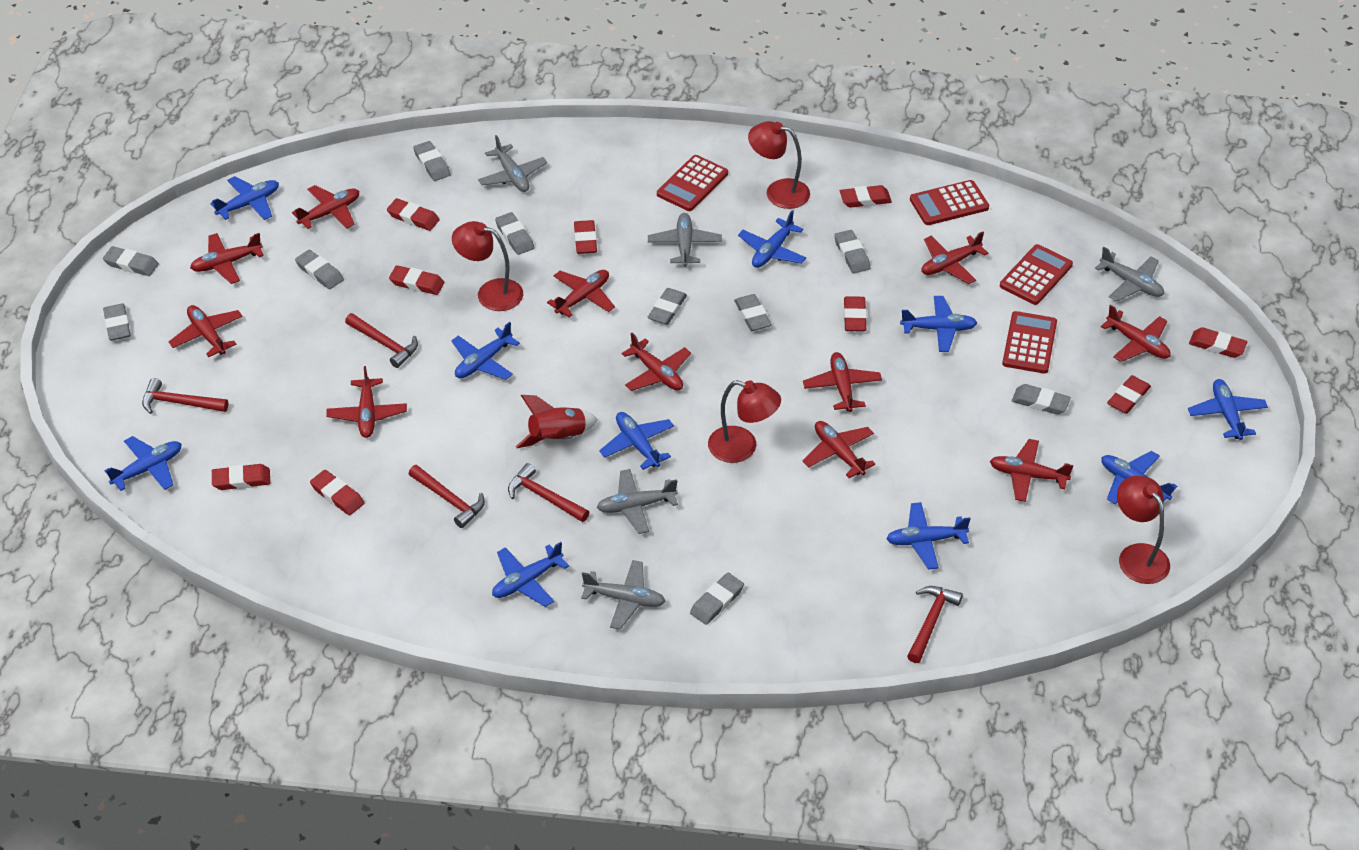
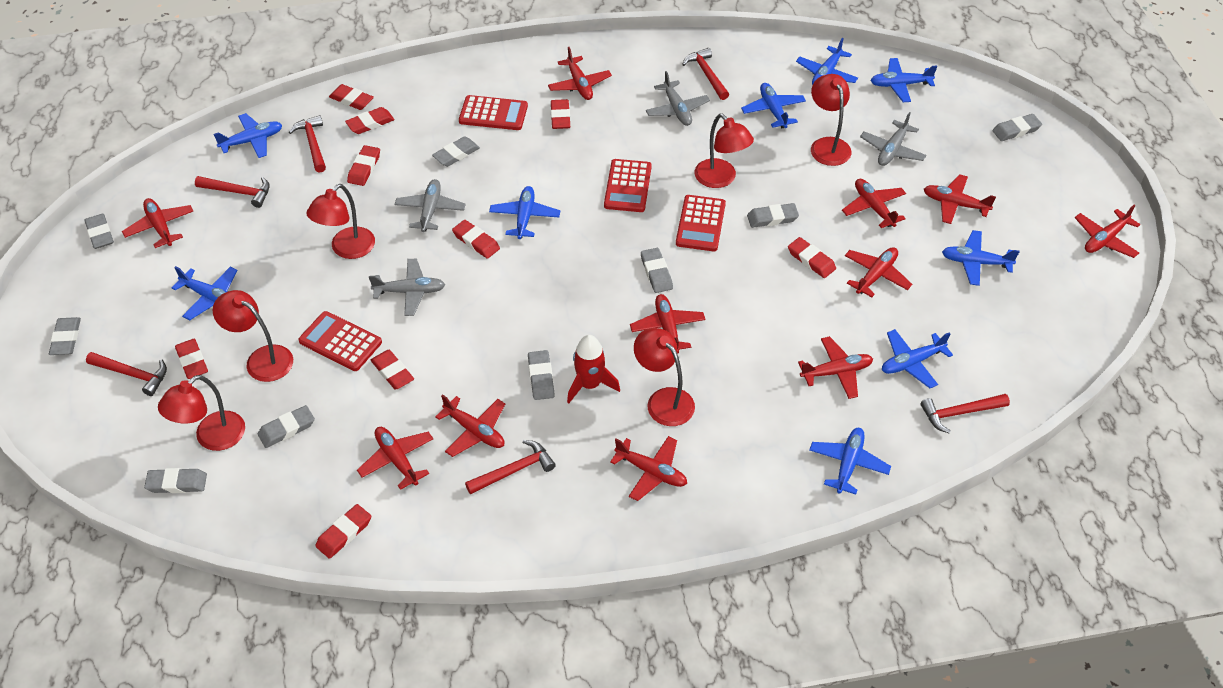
blue plane: [104,436,181,491] [210,176,279,220] [451,322,520,380] [492,542,569,607] [599,412,674,470] [738,210,806,268] [886,502,971,570] [900,296,977,352] [1101,451,1177,504] [1188,379,1268,440] = 10 -> [172,266,238,320] [214,113,282,158] [489,186,560,239] [741,83,806,128] [796,38,858,85] [809,428,891,494] [870,58,937,102] [882,329,953,388] [942,230,1020,286] = 9
grey eraser: [103,246,159,276] [103,303,131,341] [295,250,344,289] [413,141,451,181] [495,212,534,255] [647,288,687,325] [690,573,744,625] [734,294,772,331] [834,230,870,273] [1012,384,1071,415] = 10 -> [49,317,81,355] [84,214,114,249] [144,468,207,493] [258,405,315,448] [432,136,480,167] [528,350,555,400] [641,248,673,293] [747,203,799,228] [992,114,1042,141] = 9
grey plane: [478,135,547,192] [581,560,666,630] [597,469,678,534] [648,213,722,267] [1095,247,1164,301] = 5 -> [369,259,445,316] [395,179,466,232] [646,71,710,126] [860,112,926,166] = 4
red hammer: [142,378,228,414] [345,313,418,368] [409,465,485,528] [508,463,589,522] [907,586,963,663] = 5 -> [86,352,167,396] [195,176,270,208] [289,115,326,173] [465,440,556,494] [682,48,729,100] [920,394,1010,434] = 6
red lamp: [452,221,523,311] [708,380,781,463] [748,121,810,209] [1117,475,1170,584] = 4 -> [158,375,245,451] [213,290,293,382] [306,184,375,259] [634,328,695,426] [695,114,754,188] [811,74,852,166] = 6

